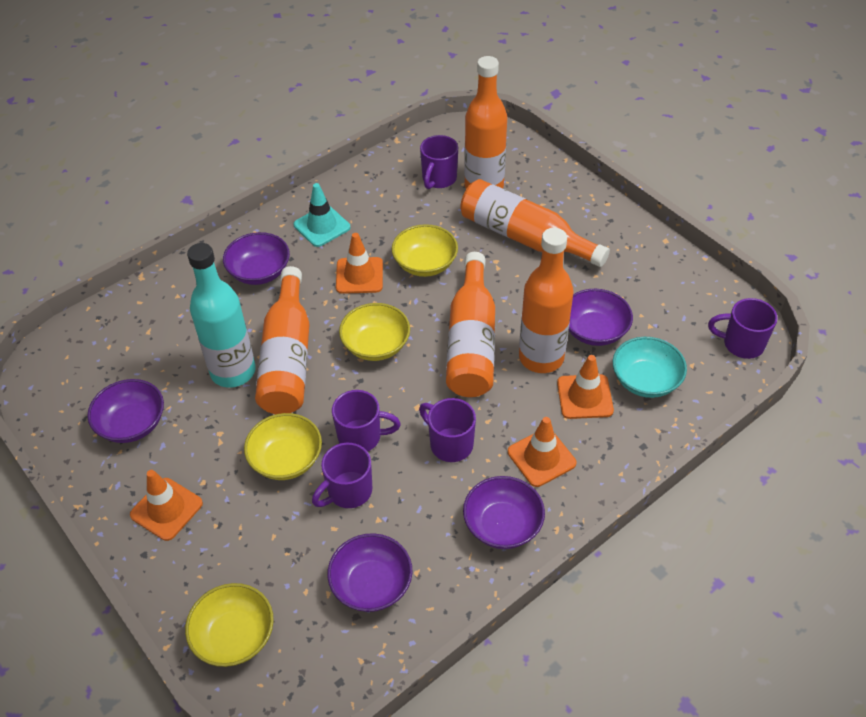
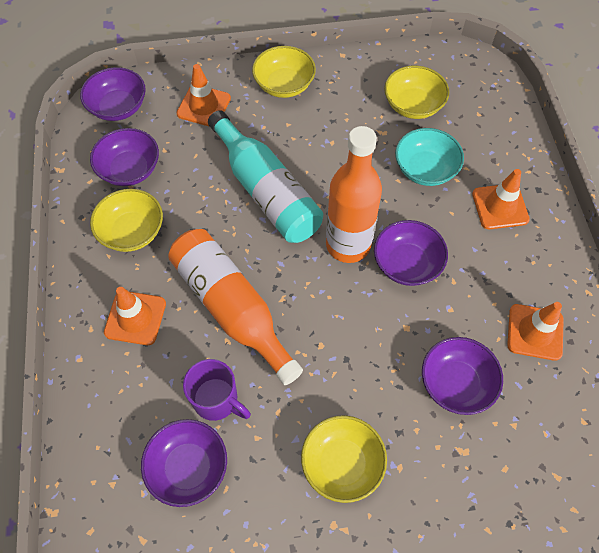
orange bottle: [255,266,310,414] [446,252,495,397] [460,179,610,267] [464,56,507,189] [519,228,574,373] = 5 -> [168,229,303,385] [326,126,382,263] = 2
purple mug: [312,443,372,508] [332,390,401,452] [419,398,476,462] [420,135,458,189] [708,298,778,359] = 5 -> [183,359,251,421] = 1
turquoise traffic cone: [294,183,350,247] = 1 -> none = 0

